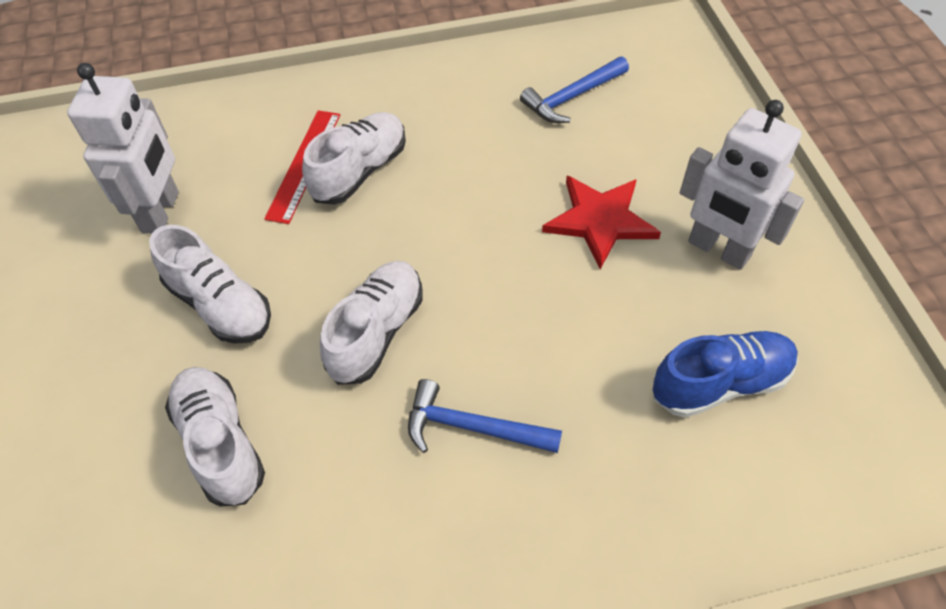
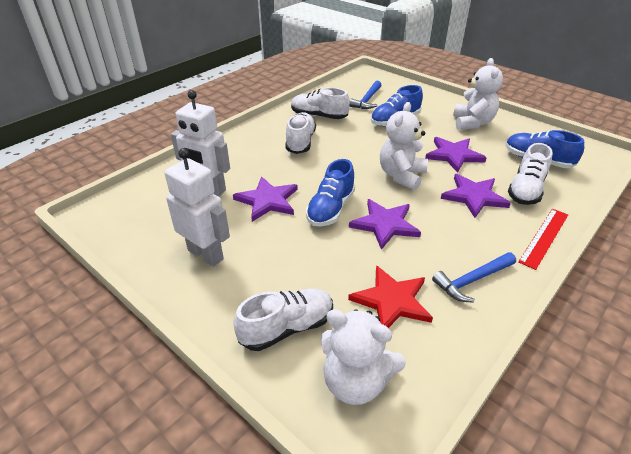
blue shoe: [653,331,798,418] = 1 -> [306,159,355,226] [371,85,423,126] [506,130,584,168] = 3
purple star: none = 0 -> [233,176,298,222] [349,199,421,250] [425,137,487,173] [441,174,511,218] = 4
white teddy bear: none = 0 -> [321,309,406,405] [380,102,428,190] [453,58,503,130] = 3

